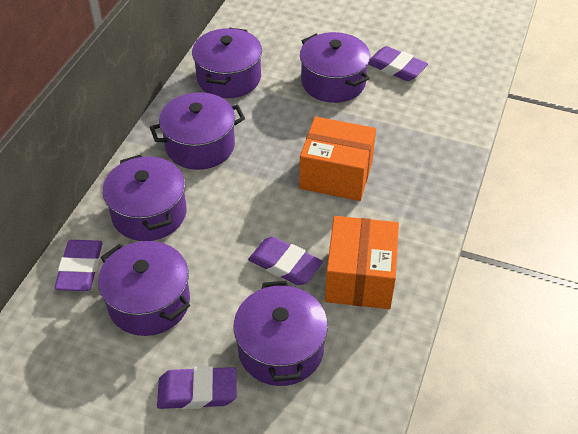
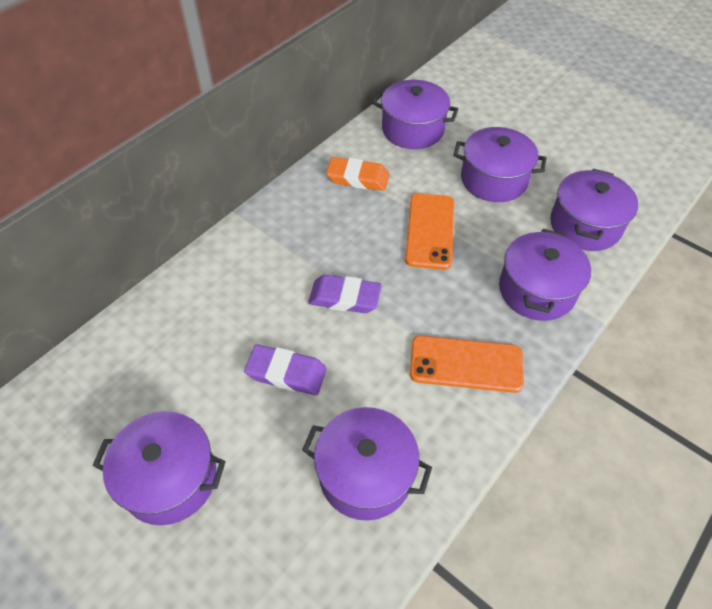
orange box: [299,117,376,201] [325,216,399,309] = 2 -> none = 0
orange eraser: none = 0 -> [326,157,389,191] = 1
orange phone: none = 0 -> [405,193,454,270] [410,336,524,393] = 2
purple eraser: [54,240,103,291] [157,366,237,409] [248,236,323,285] [368,46,428,81] = 4 -> [244,344,327,395] [308,275,382,313] = 2

